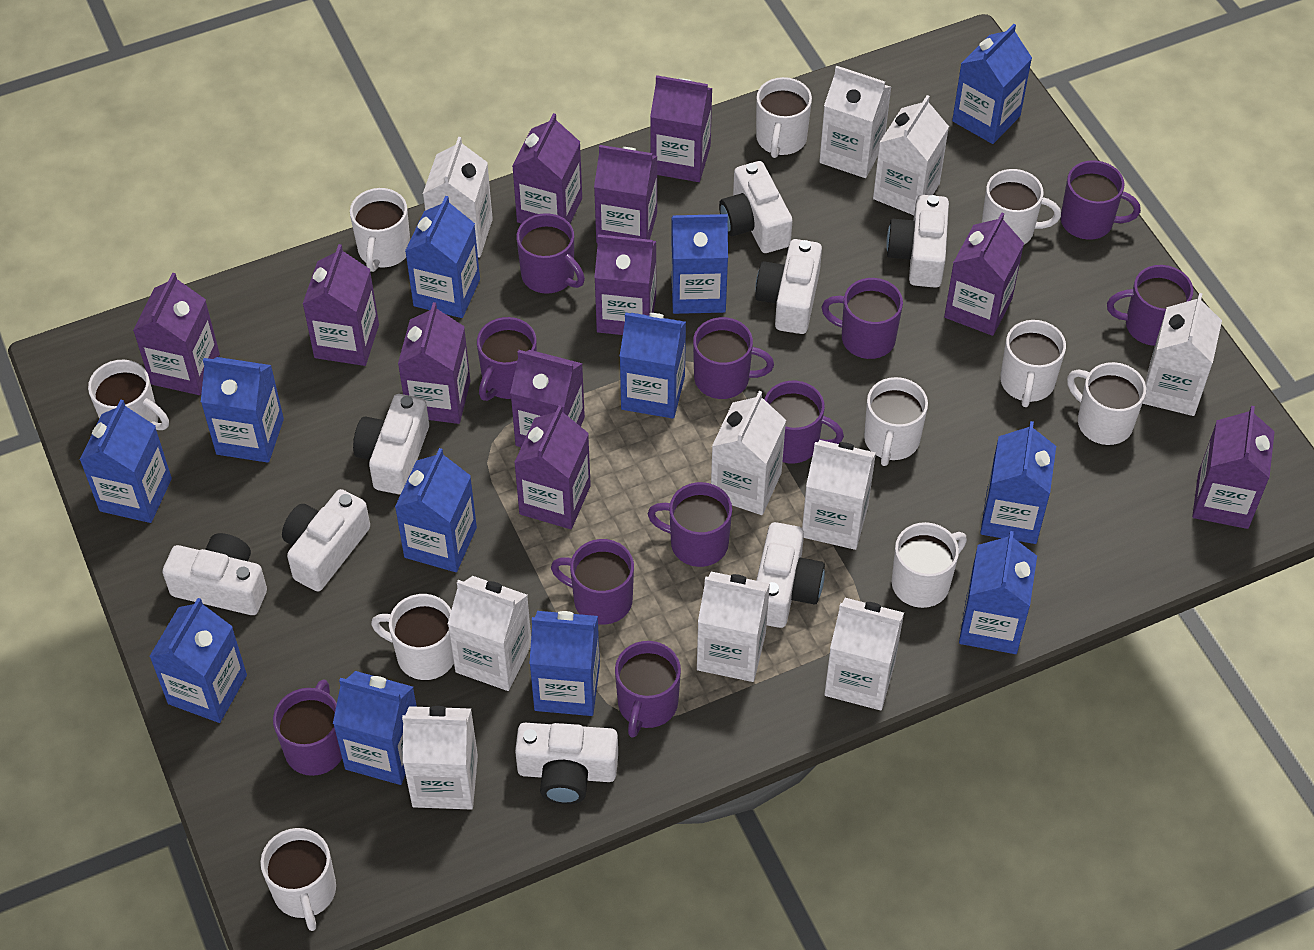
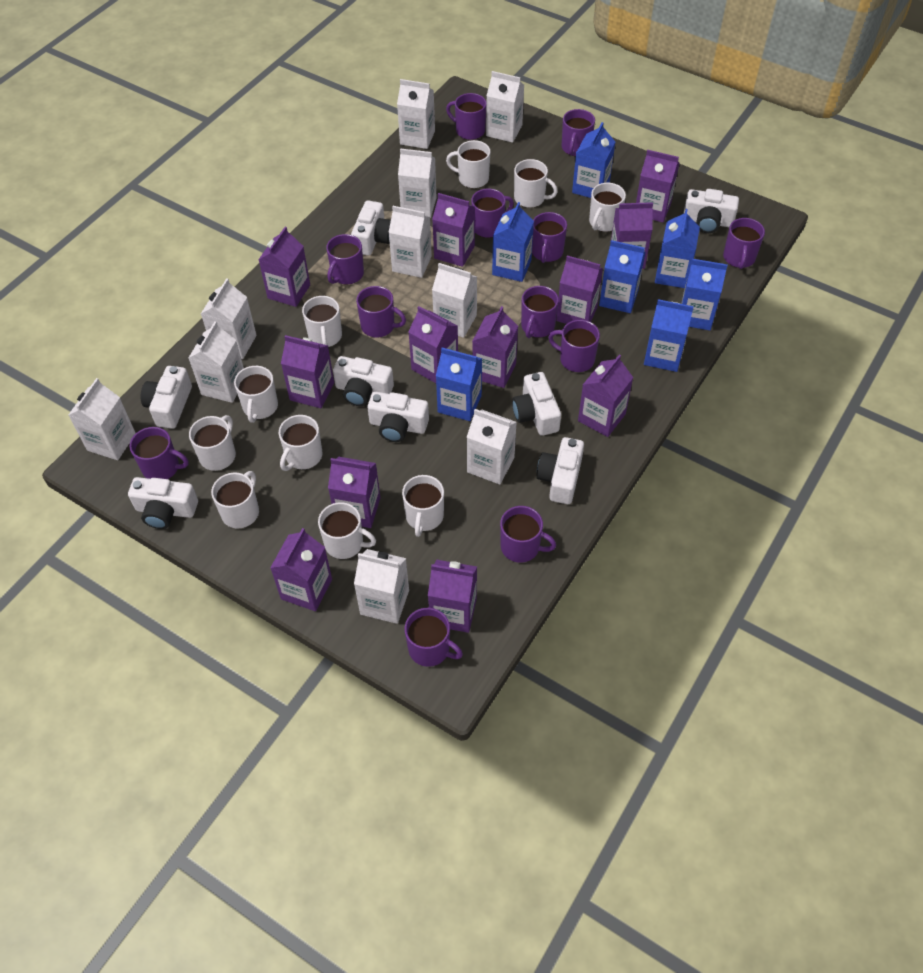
blue carton: [80,399,172,523] [149,598,247,723] [201,357,284,463] [333,671,417,785] [395,448,477,572] [405,196,480,318] [530,611,600,716] [620,313,686,419] [671,214,728,314] [952,24,1032,144] [959,531,1037,654] [980,421,1056,544] = 12 -> [436,348,482,421] [492,202,534,282] [572,122,615,198] [599,240,645,313] [644,299,694,372] [655,209,700,288] [681,259,728,330] = 7
purple carton: [133,273,220,395] [303,244,379,366] [398,302,470,424] [510,350,585,447] [512,113,582,224] [514,405,591,529] [594,145,657,243] [594,234,656,335] [650,75,712,182] [944,212,1024,336] [1192,406,1275,529] = 11 -> [259,227,310,307] [270,528,332,611] [281,335,334,408] [328,457,380,528] [408,306,458,383] [428,560,477,633] [432,193,475,267] [473,306,518,388] [556,256,603,324] [578,355,633,437] [611,202,653,269] [636,150,679,222] = 12
purple mug: [273,680,342,776] [477,317,537,401] [516,213,585,294] [551,539,634,624] [615,641,681,738] [648,482,732,567] [693,317,774,399] [764,381,844,463] [821,278,903,359] [1061,160,1141,240] [1107,265,1193,346] = 11 -> [130,427,189,479] [326,234,364,285] [356,286,406,337] [405,608,463,667] [446,93,487,140] [471,189,514,238] [500,506,556,563] [521,286,559,338] [532,212,567,263] [548,320,600,372] [562,109,595,156] [723,218,765,269] = 12

